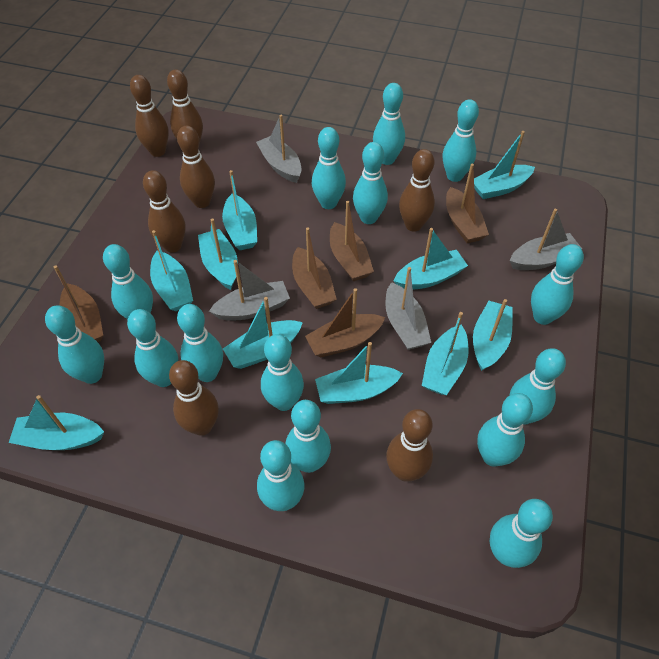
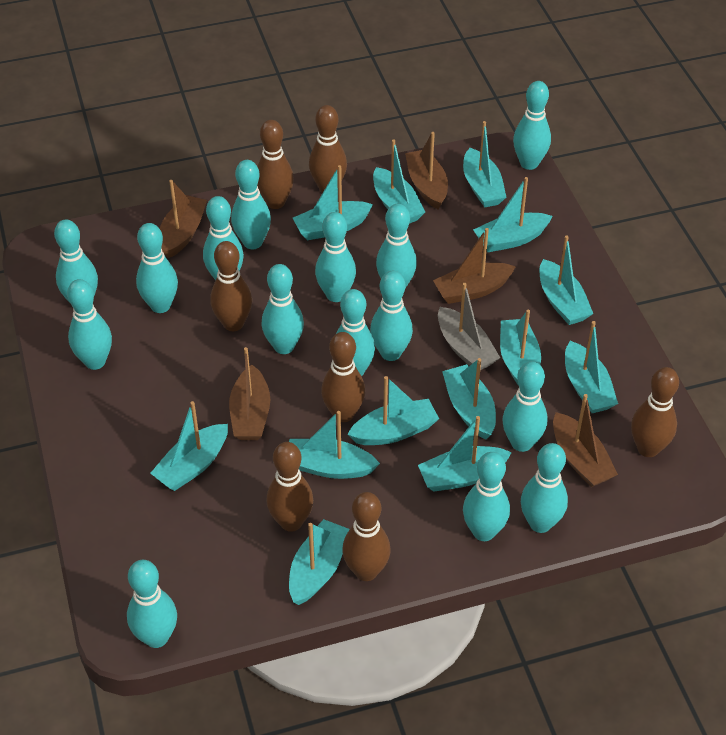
grey boat: [209,260,290,321] [256,115,302,183] [385,267,431,350] [510,209,582,270] = 4 -> [438,283,500,370] = 1
turquoise boat: [9,395,104,450] [150,230,193,311] [198,218,238,290] [222,170,257,250] [223,297,303,369] [315,342,403,404] [394,228,468,290] [422,312,469,395] [473,299,513,371] [474,131,535,199] = 10 -> [150,401,228,491] [289,411,380,479] [289,519,350,605] [293,165,373,240] [347,376,439,445] [373,139,425,223] [418,416,512,492] [442,358,496,439] [463,121,506,208] [473,177,552,252] [500,310,541,386] [539,235,593,325] [565,321,618,413] = 13

